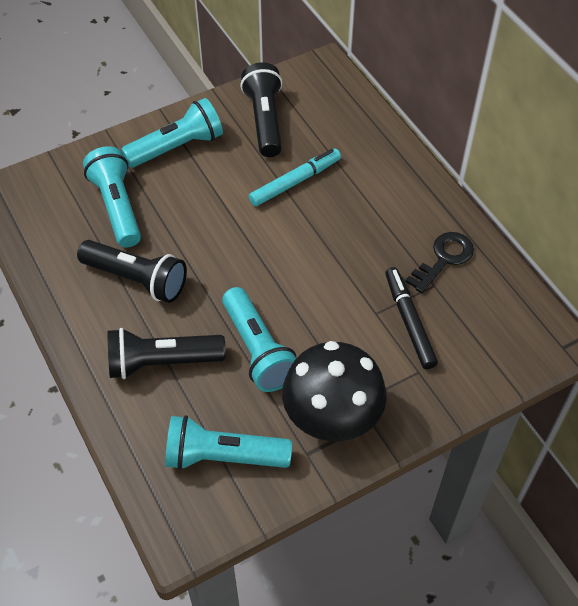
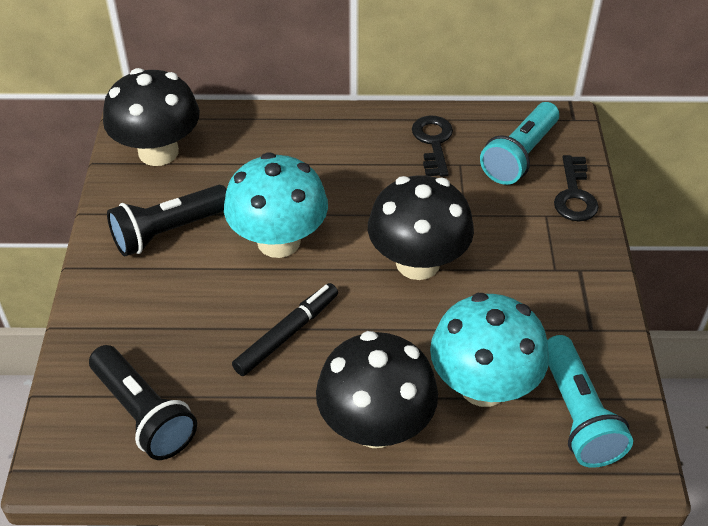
black flashlight: [77,240,187,303] [108,328,226,379] [241,62,282,157] = 3 -> [89,345,197,460] [107,185,227,256] = 2
black key: [405,232,474,293] = 1 -> [412,116,453,177] [554,155,599,221] = 2
black mushroom: [282,341,387,441] = 1 -> [103,68,200,166] [316,331,438,448] [368,175,474,280] = 3
turquoise flashlight: [83,146,141,248] [121,98,223,168] [165,415,292,470] [222,287,297,392] = 4 -> [480,102,559,185] [547,335,633,468] = 2
turquoise marker: [249,149,341,207] = 1 -> none = 0
turquoise mushroom: none = 0 -> [224,152,328,258] [430,293,549,407] = 2

